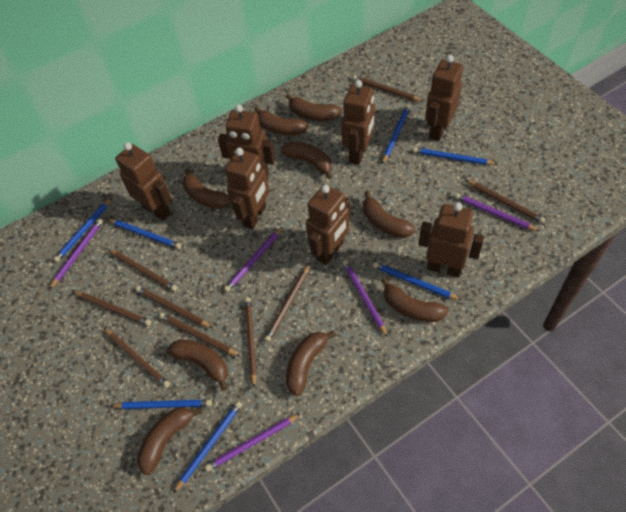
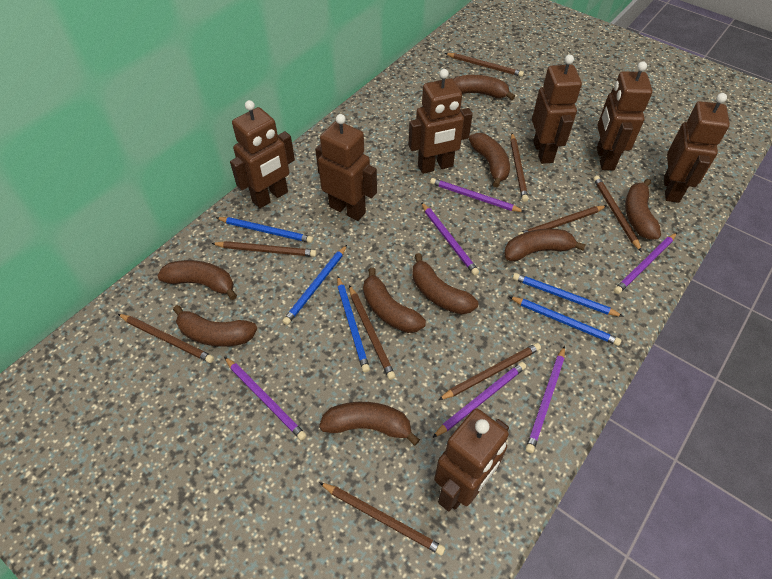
blue pencil: [54,198,112,262] [107,219,182,249] [111,399,212,409] [173,401,242,493] [373,262,461,300] [382,105,410,164] [413,147,497,165] = 7 -> [216,217,313,243] [282,245,347,325] [337,276,370,372] [509,296,621,346] [513,273,624,317] = 5
purple pencil: [49,219,103,289] [205,414,301,471] [224,227,283,292] [342,260,388,338] [455,193,539,231] = 5 -> [224,357,307,441] [421,202,479,275] [430,178,525,212] [432,362,526,438] [526,346,565,453] [614,233,677,294] = 6

